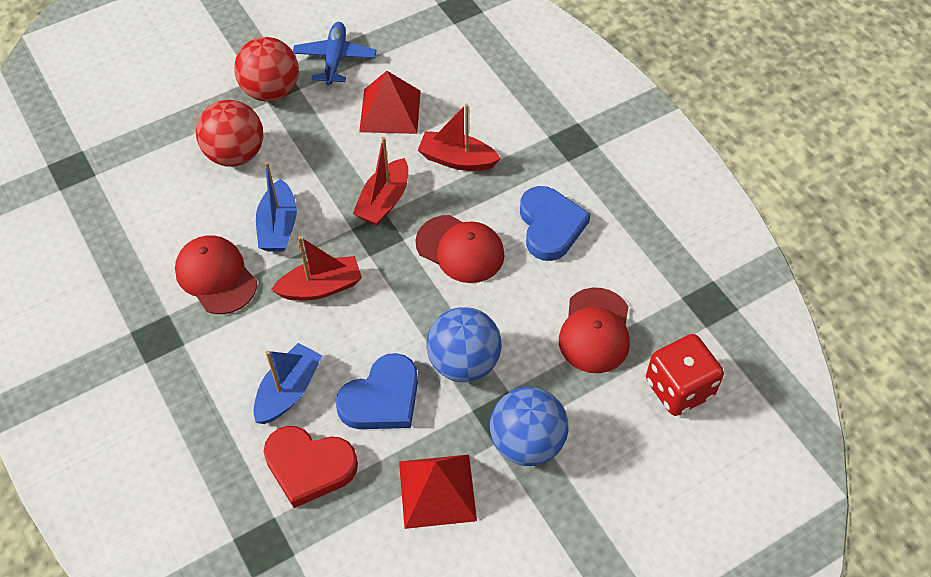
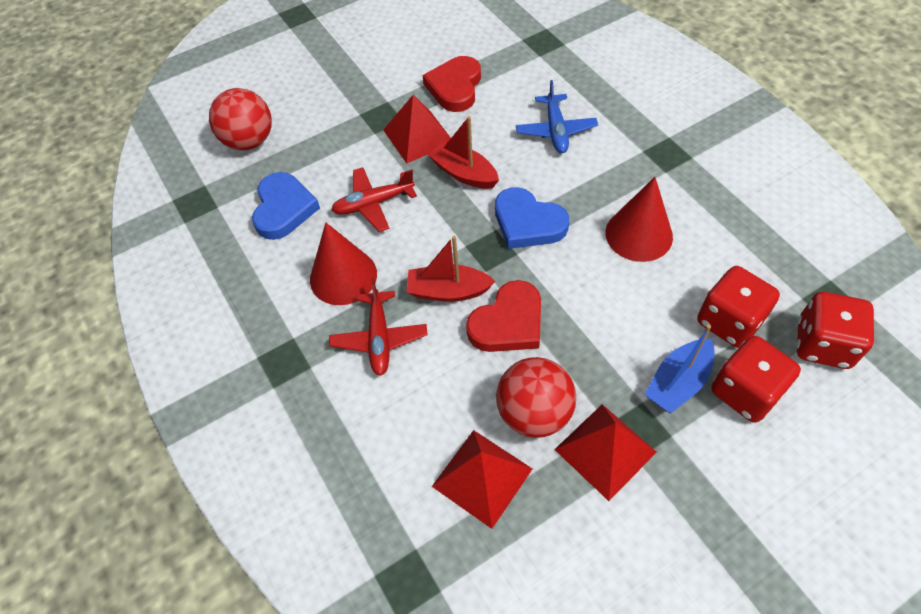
blue ball: [427,307,502,382] [490,387,568,466] = 2 -> none = 0
blue boat: [253,343,323,424] [256,162,297,251] = 2 -> [645,324,715,413] = 1
red boat: [271,236,362,301] [353,137,408,226] [418,103,501,171] = 3 -> [407,236,495,302] [428,116,499,189] = 2
red cap: [175,235,257,314] [415,215,505,283] [559,288,630,373] = 3 -> none = 0
red cone: none = 0 -> [310,223,377,305] [605,177,673,262] = 2
red dice: [646,334,724,416] = 1 -> [697,266,780,348] [711,336,801,423] [796,292,874,369] = 3
red heart: [263,426,358,508] = 1 -> [423,56,481,112] [466,280,541,352] = 2
red plane: none = 0 -> [329,278,428,376] [331,167,417,232] = 2
red pyramid: [359,71,421,134] [399,454,477,529] = 2 -> [383,95,451,164] [432,430,532,529] [554,404,657,501] = 3

